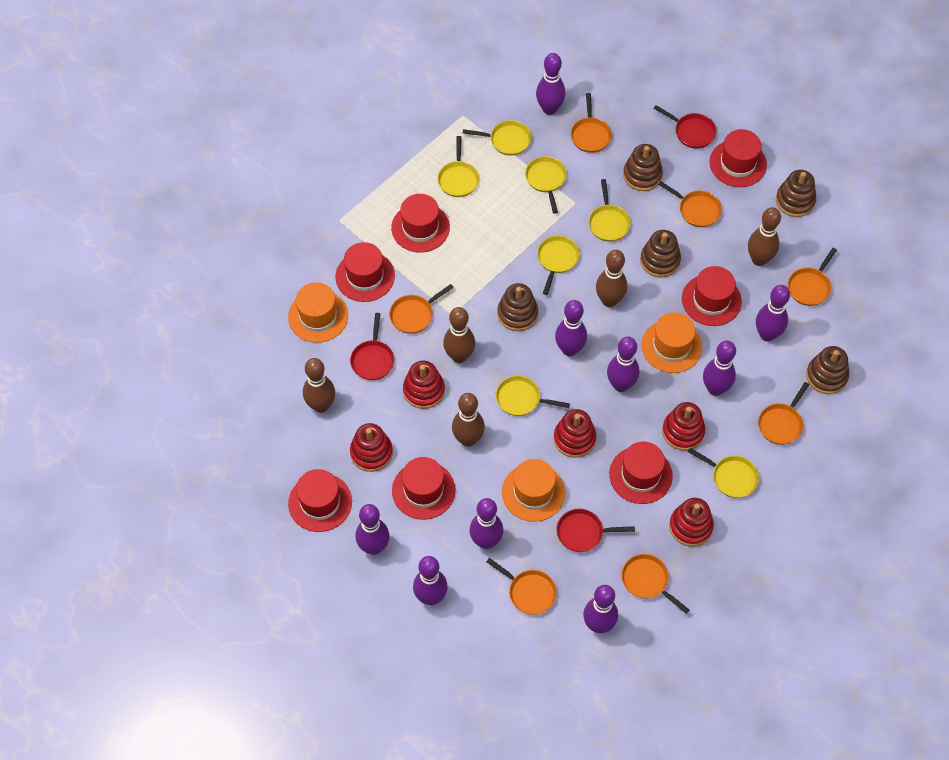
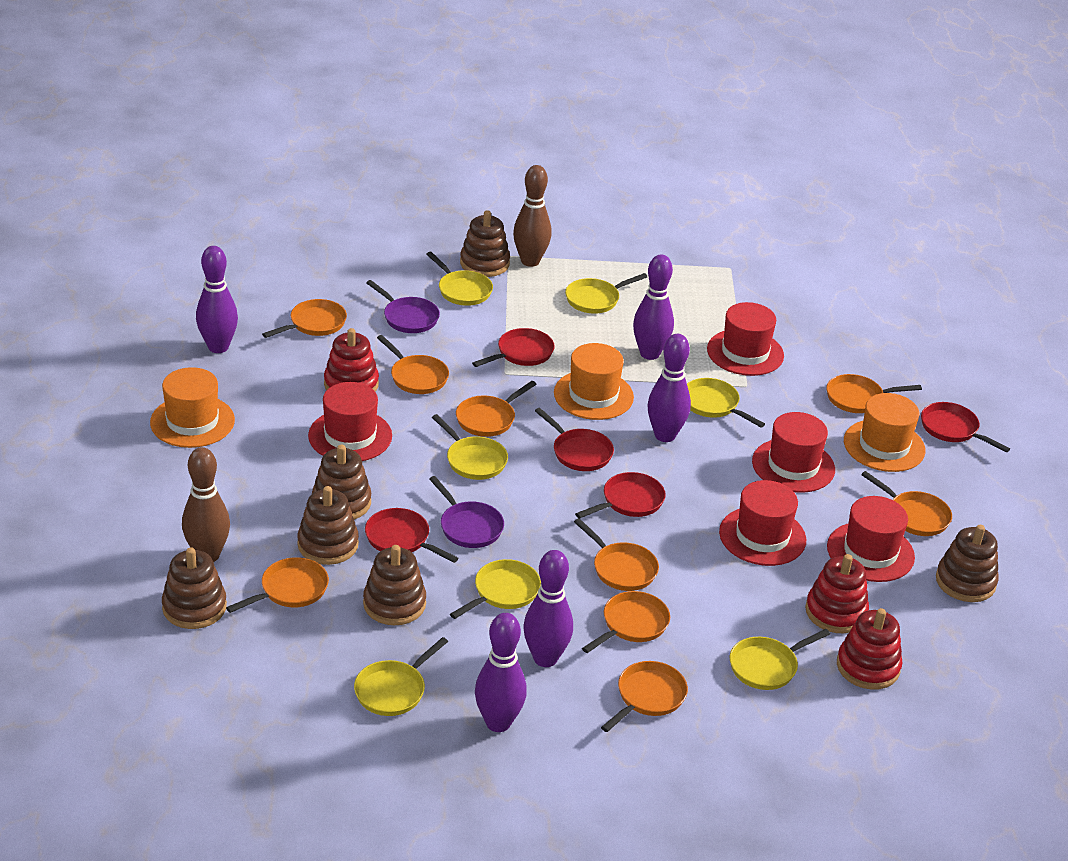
brown bowling pin: [303,358,335,413] [443,307,475,363] [452,393,485,447] [596,250,627,307] [748,207,781,266] = 5 -> [182,447,230,562] [513,165,552,267] = 2
brown stacking toy: [497,283,538,331] [623,144,663,191] [640,230,681,277] [776,170,816,217] [806,346,849,394] = 5 -> [162,547,227,629] [297,486,359,565] [312,445,371,520] [363,545,426,625] [460,210,510,277] [936,525,999,602] = 6
orange pan: [389,284,454,334] [486,558,557,615] [571,93,612,153] [621,554,689,614] [658,181,722,227] [758,382,809,445] [788,248,837,306] = 7 -> [226,557,329,613] [262,299,347,338] [377,335,449,394] [456,381,536,437] [574,518,659,591] [582,591,670,653] [601,661,688,732] [826,374,922,413] [861,471,952,536] = 9
purple bowling pin: [355,504,390,555] [413,556,448,605] [469,498,503,549] [536,53,565,115] [555,300,587,356] [583,585,618,633] [607,337,639,392] [703,341,736,396] [756,285,790,342] = 9 -> [196,246,238,353] [475,613,527,732] [523,550,573,667] [633,254,674,360] [647,334,691,442] = 5
purple pan: none = 0 -> [366,280,440,333] [429,476,504,548] = 2
red hat: [288,469,352,532] [335,242,395,302] [391,194,450,252] [392,457,456,520] [609,442,673,504] [682,266,742,326] [710,129,767,187] = 7 -> [308,382,392,461] [707,302,784,376] [719,480,806,566] [752,412,835,493] [827,496,915,582] = 5
red pan: [350,313,394,380] [556,509,635,552] [653,105,717,148] = 3 -> [365,508,458,563] [472,328,555,367] [535,408,614,471] [575,472,666,518] [921,402,1010,452] = 5
red stacking toy: [350,423,393,472] [403,361,445,409] [554,409,596,458] [662,402,705,451] [669,498,714,547] = 5 -> [324,328,379,392] [805,554,869,633] [837,608,903,690] = 3

